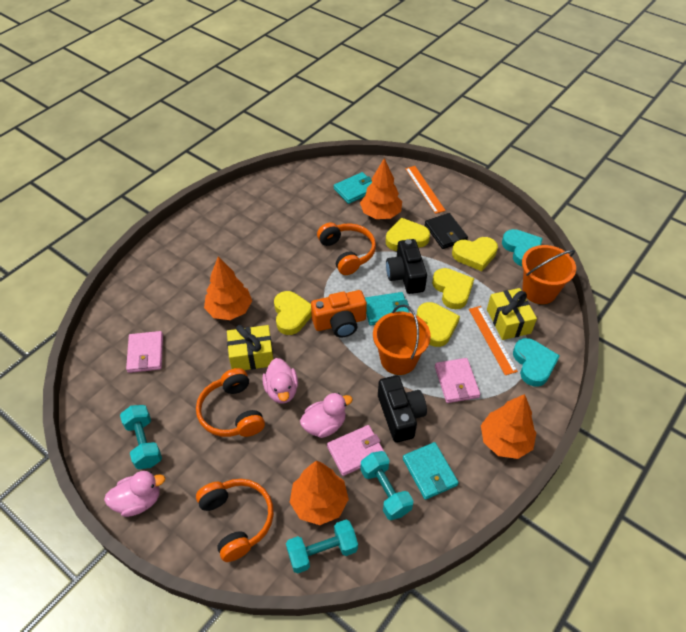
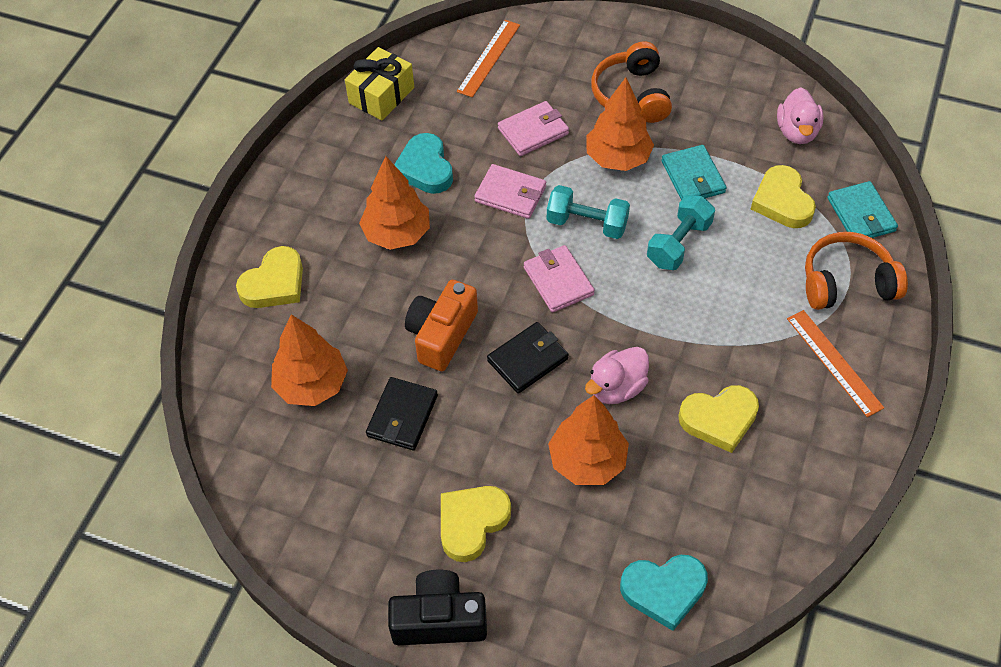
black camera: [378,375,427,443] [386,239,427,294] = 2 -> [388,570,487,645] = 1
black wallet: [425,213,468,249] = 1 -> [366,377,438,450] [487,322,568,393] = 2
orange bucket: [373,304,431,375] [522,245,576,304] = 2 -> none = 0
orange headphones: [196,368,265,437] [196,479,274,562] [317,223,376,275] = 3 -> [591,42,672,123] [805,232,908,310] = 2
pink duck: [104,471,165,517] [262,358,298,403] [300,393,353,438] = 3 -> [585,347,649,404] [777,87,823,144] = 2
turquoise dumbbell: [120,405,162,469] [286,520,358,573] [360,451,413,520] = 3 -> [547,185,630,239] [647,195,715,270] = 2
turquoise wallet: [334,172,372,204] [365,292,409,326] [403,442,459,500] = 3 -> [661,145,727,200] [827,181,898,238] = 2
yellow gift: [227,325,273,370] [487,288,537,340] = 2 -> [345,47,414,120] = 1
yellow heart: [274,291,312,335] [386,218,430,251] [416,302,460,347] [432,268,474,309] [452,237,498,271] = 5 -> [236,246,303,308] [441,486,511,562] [678,385,759,453] [751,165,816,228] = 4

